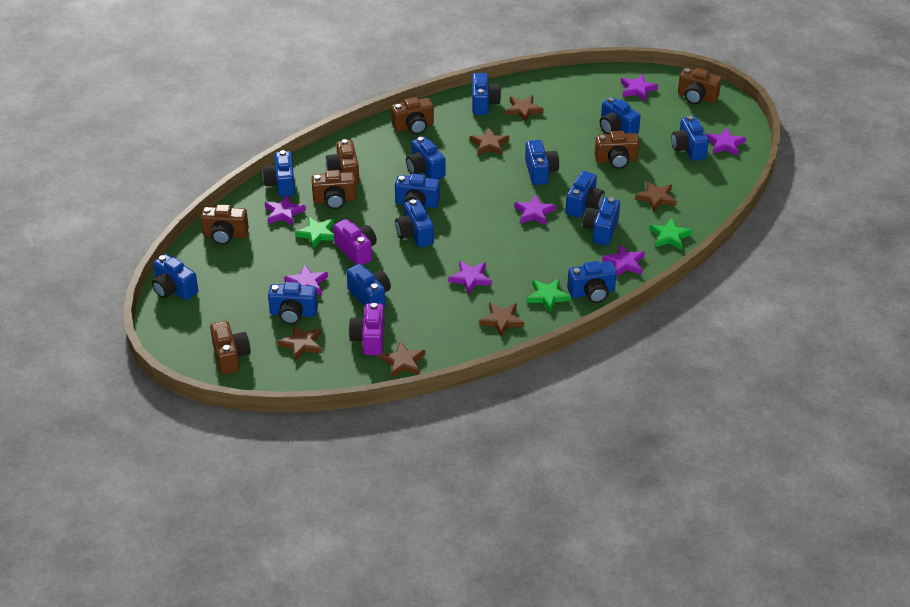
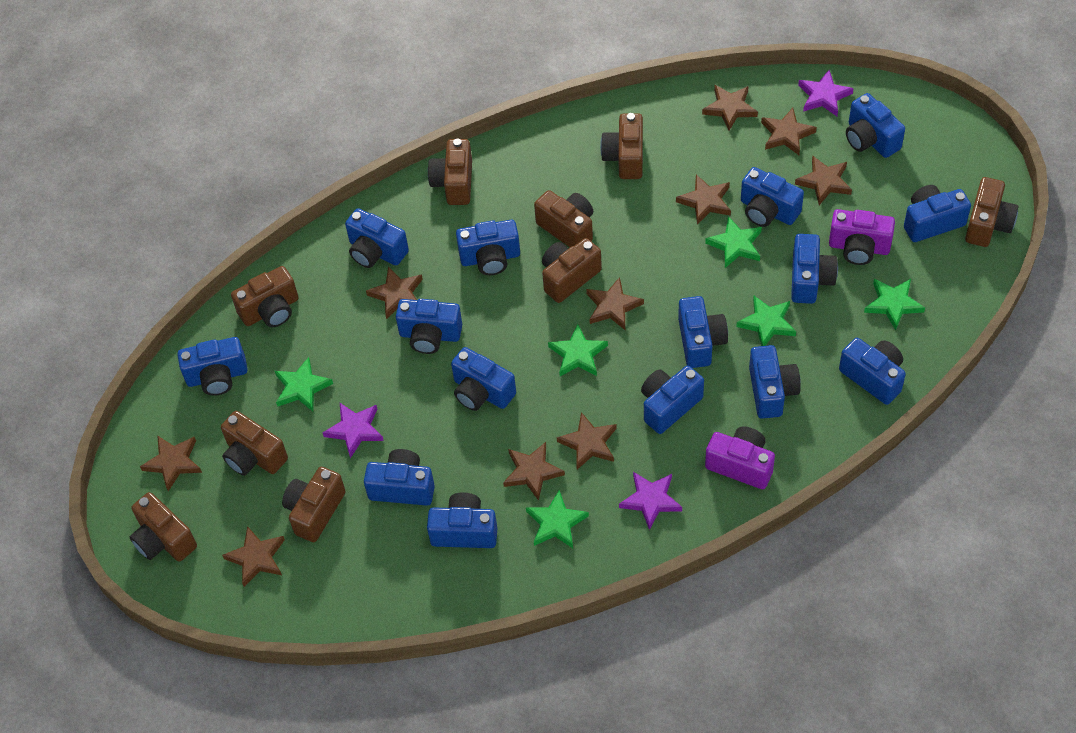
blue camera: [152,254,199,300] [262,150,295,197] [268,282,318,325] [346,264,391,308] [395,174,440,208] [395,199,434,248] [406,137,445,179] [472,73,501,115] [525,140,559,185] [565,171,605,218] [567,261,617,303] [583,197,620,246] [600,97,641,134] [671,116,709,161] = 14 -> [177,337,248,396] [345,208,409,268] [364,449,435,506] [396,299,462,354] [427,492,497,548] [451,347,516,411] [456,220,520,275] [641,366,704,434] [678,296,728,368] [741,167,804,227] [749,345,801,419] [791,234,838,304] [839,338,906,405] [846,93,905,158] [904,185,971,242] = 15
brown camera: [200,204,249,245] [210,321,251,375] [311,170,356,209] [326,139,359,184] [391,97,434,135] [594,131,639,169] [678,68,722,104] = 7 -> [130,492,197,562] [221,411,288,476] [231,266,299,327] [282,467,346,542] [428,138,472,205] [534,190,593,247] [542,238,602,303] [600,113,643,179] [965,177,1018,247] = 9
brown star: [277,325,322,361] [379,341,425,378] [470,128,509,155] [479,302,524,337] [505,95,543,122] [635,181,677,212] = 6 -> [140,435,202,491] [222,526,285,587] [366,266,423,319] [503,442,565,501] [557,412,617,470] [586,277,644,330] [676,175,731,225] [702,85,758,131] [761,108,817,155] [795,156,852,205] = 10
green star: [295,217,334,248] [527,279,571,313] [649,218,692,250] = 3 -> [275,357,333,411] [526,490,589,548] [548,324,608,376] [705,217,762,268] [736,296,796,346] [864,279,925,330] = 6
purple star: [265,195,306,226] [284,264,328,295] [448,261,492,295] [514,195,556,225] [602,244,645,277] [621,74,658,101] [706,127,746,156] = 7 -> [322,403,384,458] [619,472,682,530] [798,70,854,116] = 3

